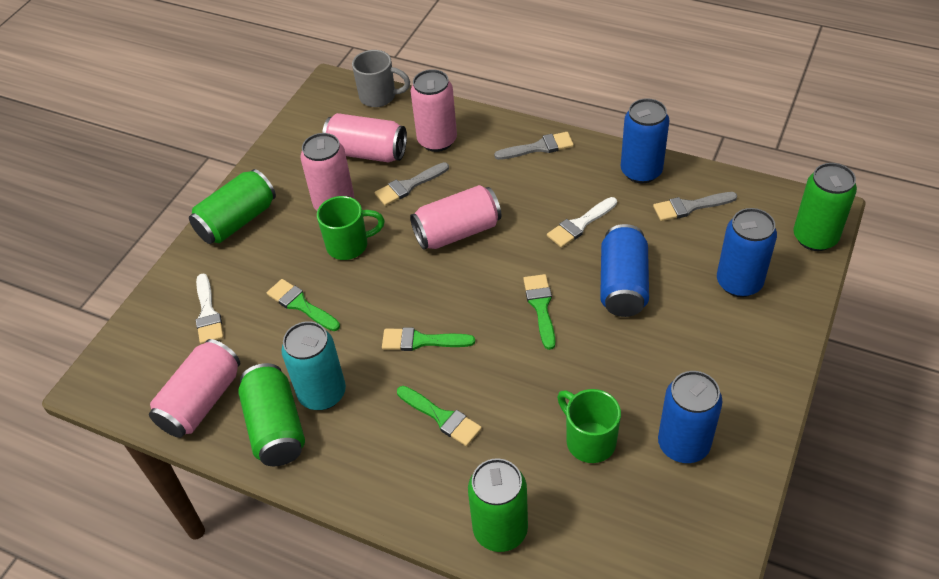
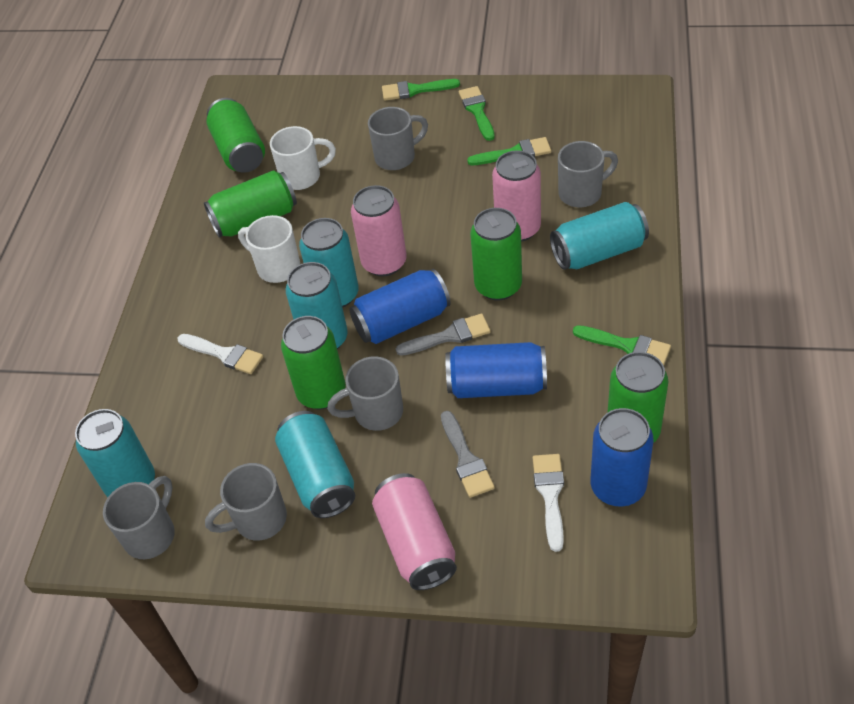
blue can: [600,224,649,317] [621,98,669,183] [658,371,723,463] [717,208,777,297] = 4 -> [349,269,451,344] [445,342,547,398] [591,408,654,507] = 3
green can: [189,169,276,244] [238,363,305,466] [468,458,528,552] [793,163,857,251] = 4 -> [204,170,297,238] [207,98,265,173] [281,316,346,409] [470,208,522,301] [607,352,669,443] = 5
green mug: [317,196,385,260] [557,389,621,463] = 2 -> none = 0
grey brush: [375,162,449,206] [494,132,574,160] [653,192,737,221] = 3 -> [396,313,491,356] [441,411,495,498] = 2
grey mug: [352,50,410,107] = 1 -> [103,476,175,559] [205,463,287,541] [327,356,403,431] [368,107,428,170] [558,141,618,207] = 5
pink can: [149,339,240,438] [300,133,355,210] [322,113,407,162] [410,185,501,250] [411,69,457,152] = 5 -> [351,185,406,277] [372,473,457,590] [492,150,541,242] = 3
turquoise can: [281,321,346,410] = 1 -> [75,409,155,497] [275,411,355,518] [286,262,348,349] [299,218,359,308] [550,202,649,270] = 5
white mug: none = 0 -> [238,215,300,283] [270,126,336,190] = 2

